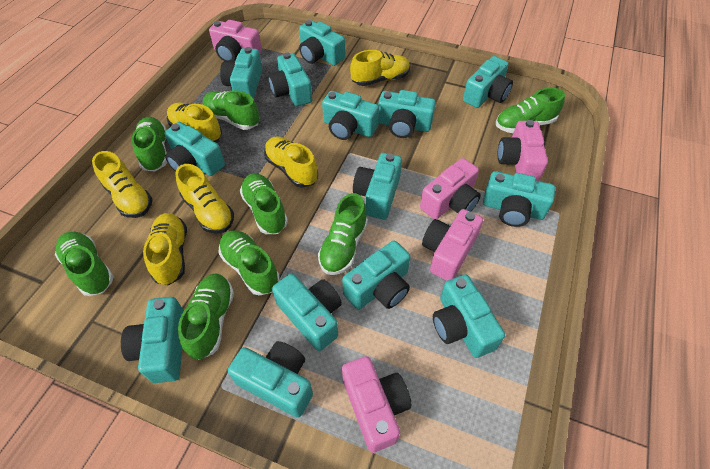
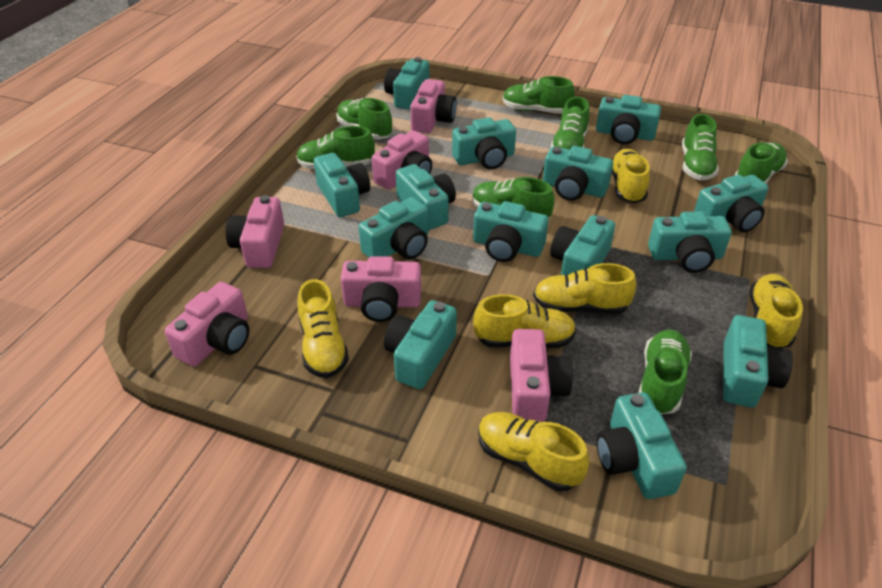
pink camera: [209,20,262,62] [342,356,412,453] [420,158,481,219] [422,209,483,281] [498,120,548,181] = 5 -> [165,282,249,367] [226,195,284,268] [341,256,421,322] [372,130,432,190] [410,79,457,133] [510,329,573,422] = 6

